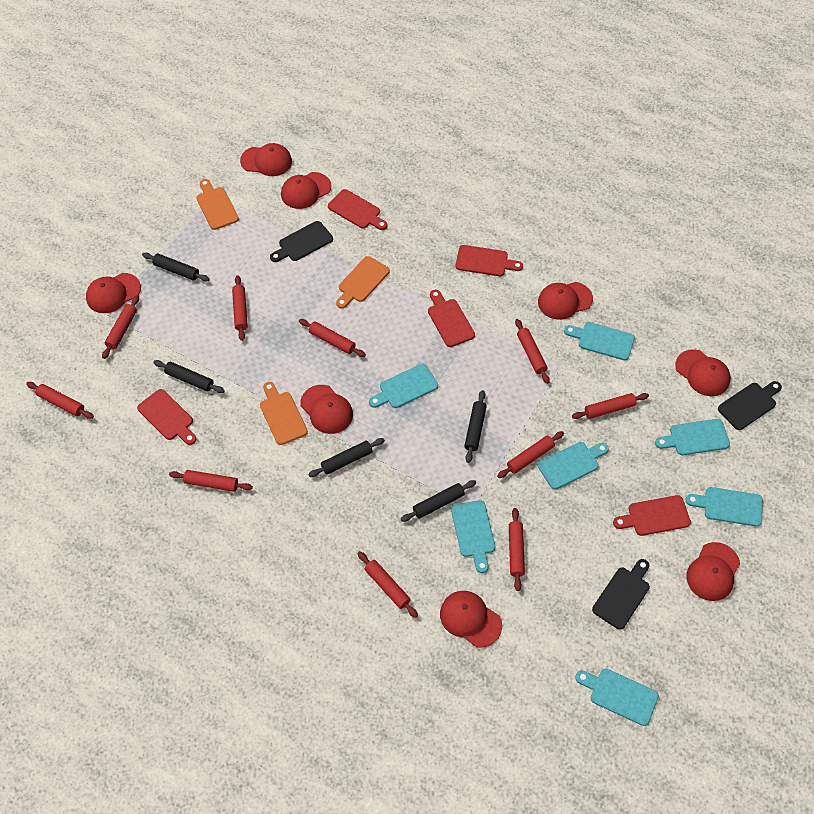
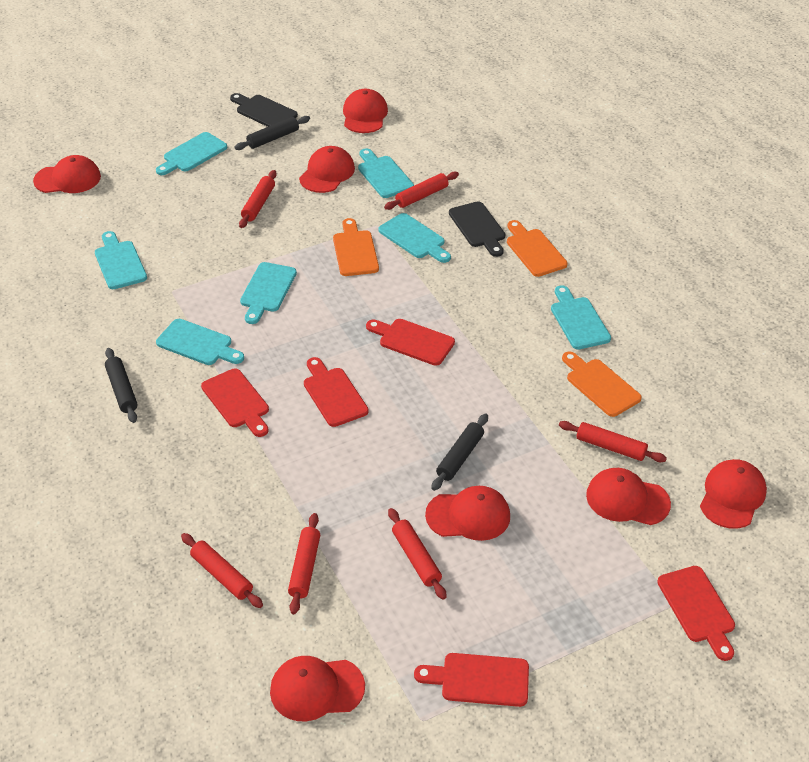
black cutting board: [270,221,333,262] [592,559,650,630] [718,381,782,430] = 3 -> [230,93,298,127] [449,201,505,257] = 2
black rolling pin: [142,252,210,282] [153,360,225,393] [308,438,385,477] [401,480,476,522] [464,390,487,463] = 5 -> [105,348,138,423] [235,116,310,150] [431,414,488,491] = 3
red cap: [86,273,141,313] [240,143,292,176] [281,172,331,209] [300,385,353,434] [440,591,502,648] [538,282,593,320] [675,349,731,396] [686,542,740,601] = 8 -> [33,155,101,193] [270,656,365,721] [299,146,355,193] [343,89,388,133] [425,486,510,541] [586,468,671,525] [700,459,767,529] = 7
red rolling pin: [26,382,94,419] [102,295,139,359] [169,470,253,492] [232,275,248,341] [299,319,366,357] [358,551,418,618] [497,431,564,478] [509,508,525,591] [515,319,550,384] [572,393,649,419] = 10 -> [181,533,263,608] [239,170,277,228] [288,513,320,614] [384,172,459,210] [388,508,446,600] [559,421,667,462] = 6

